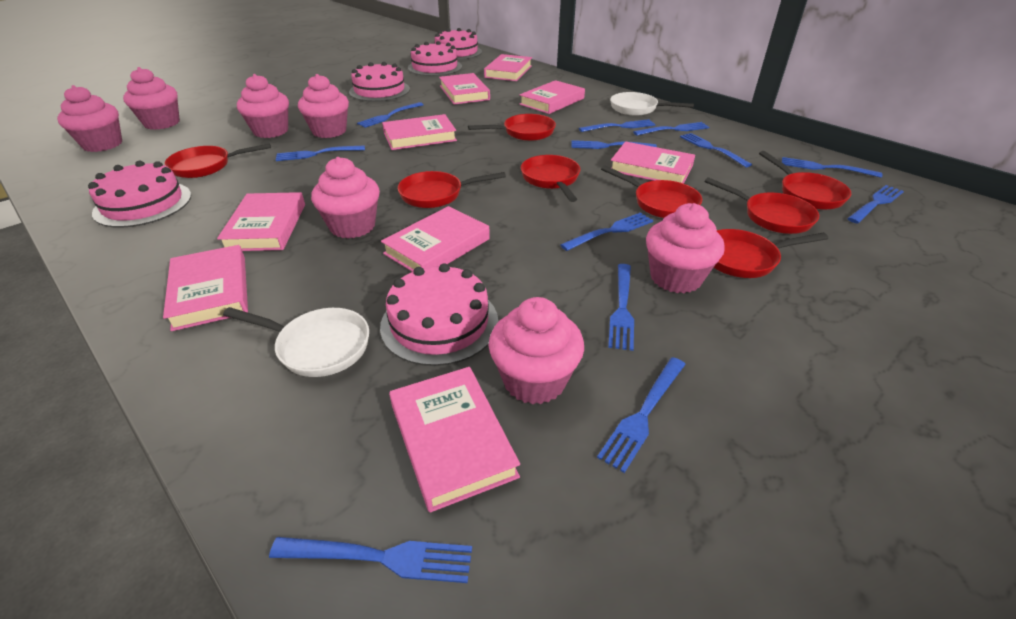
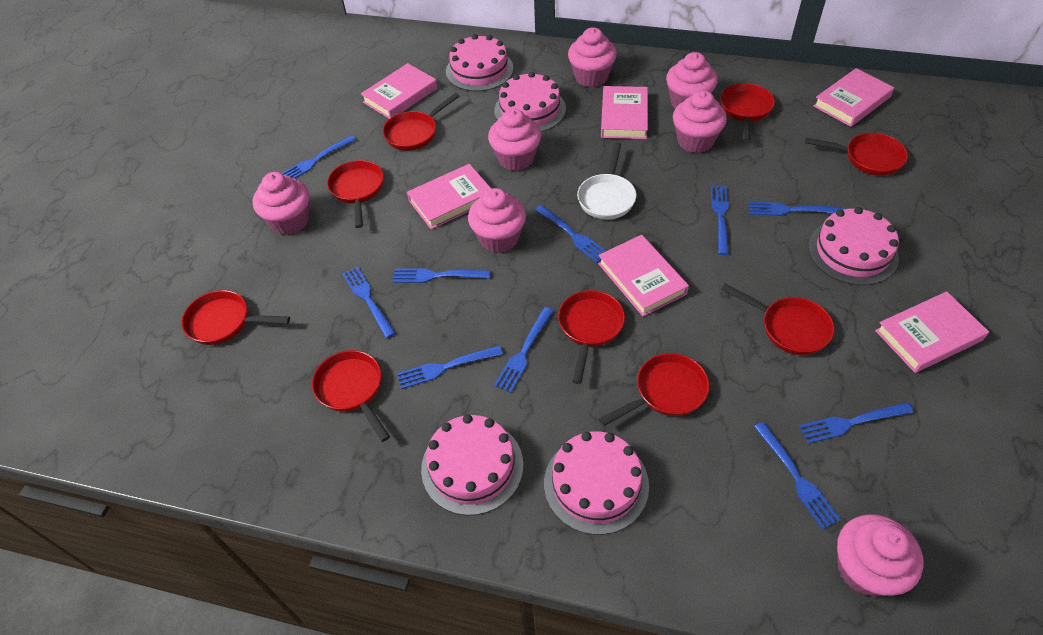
blue fork: [269,537,472,583] [276,145,365,161] [357,102,423,128] [560,212,653,251] [571,140,657,149] [579,119,656,132] [597,357,686,473] [608,264,634,351] [633,122,709,136] [680,133,752,167] [782,157,882,178] [847,185,904,224] = 12 -> [282,135,356,178] [342,266,396,338] [393,268,491,283] [397,345,503,389] [494,307,554,393] [535,205,606,263] [711,186,729,255] [748,202,846,216] [754,422,841,530] [799,402,914,444] = 10
pink book: [163,245,248,331] [217,192,305,251] [381,206,490,272] [382,114,457,150] [389,367,520,512] [439,73,490,105] [484,54,532,81] [519,80,585,114] [611,142,695,184] = 9 -> [361,63,437,119] [407,164,491,229] [598,235,689,317] [601,86,648,139] [813,68,894,127] [875,291,989,373] = 6
red pan: [164,144,271,178] [398,171,506,208] [468,114,556,141] [521,155,580,202] [601,165,702,218] [705,177,819,234] [713,229,828,278] [759,151,851,210] = 8 -> [182,290,290,345] [312,350,390,442] [327,160,384,228] [383,93,460,151] [558,290,625,384] [599,353,710,426] [720,83,775,142] [721,284,835,355] [805,133,908,176] = 9
white pan: [223,307,369,377] [610,92,694,116] = 2 -> [577,142,637,220] = 1

